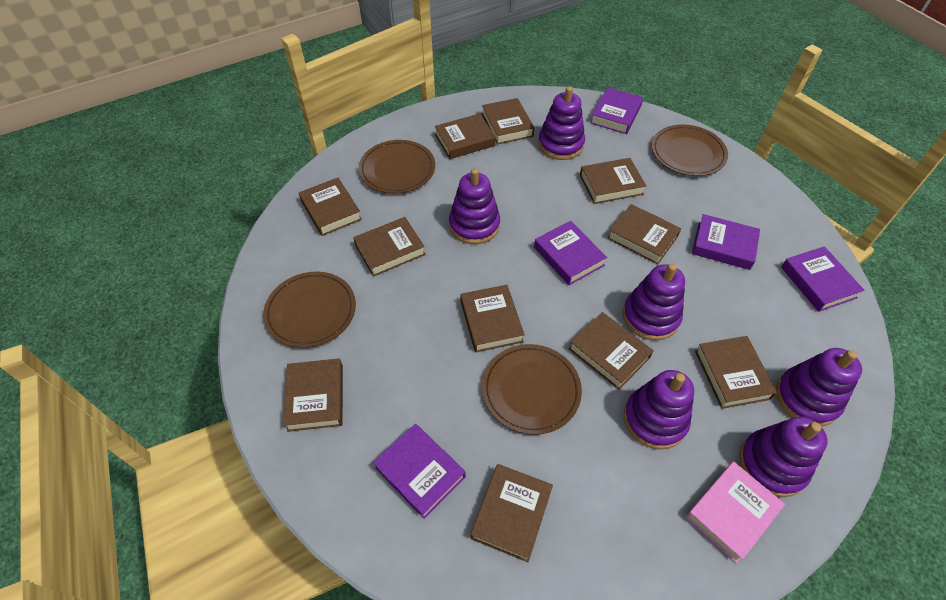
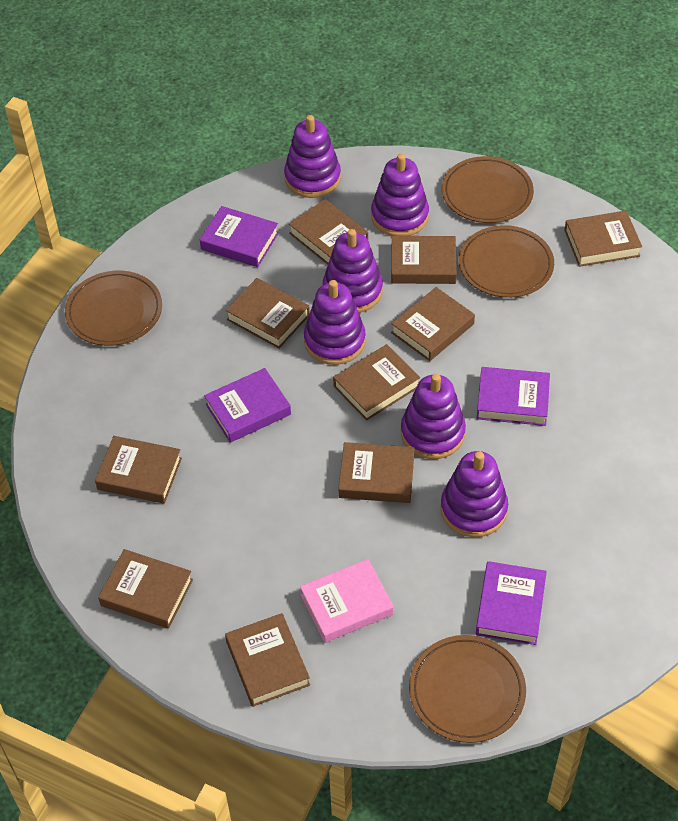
brown book: [283,359,343,432] [299,178,362,236] [353,217,425,277] [435,114,496,159] [460,285,525,352] [471,464,553,562] [482,98,535,145] [569,312,654,390] [580,158,646,204] [607,204,681,265] [695,336,777,409] = 11 -> [95,436,182,504] [98,549,193,629] [225,278,310,348] [225,613,310,707] [289,199,368,264] [333,344,420,421] [338,442,415,503] [391,236,457,284] [391,287,475,361] [564,211,642,267] = 10
purple book: [373,424,466,519] [534,221,607,285] [590,87,643,134] [692,214,760,270] [781,246,864,312] = 5 -> [200,206,279,267] [204,368,291,443] [476,561,547,645] [477,367,550,426] = 4

